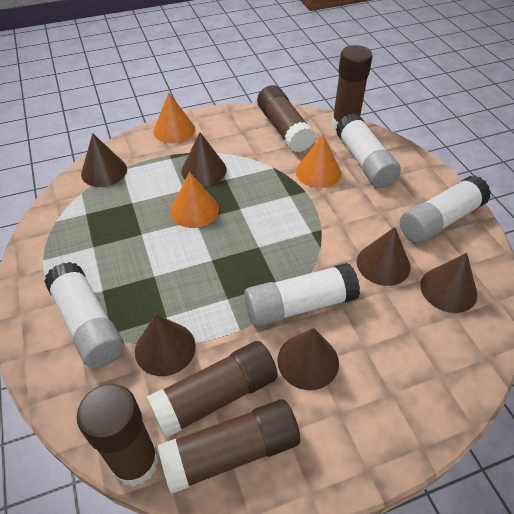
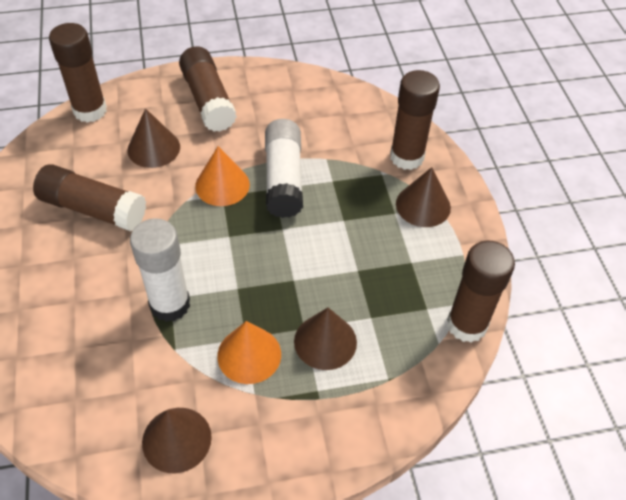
brown cone: [81,133,127,187] [135,314,196,376] [181,132,227,186] [277,328,339,390] [357,227,411,286] [420,253,477,313] = 6 -> [127,108,180,168] [142,408,212,474] [294,308,357,370] [396,167,451,227] = 4
orange cone: [153,92,195,144] [170,172,219,228] [296,135,341,188] = 3 -> [195,146,250,206] [217,321,281,384] = 2
white glue stick: [44,262,124,368] [244,263,360,327] [336,113,401,188] [400,175,491,243] = 4 -> [130,218,190,322] [265,119,303,218] = 2

